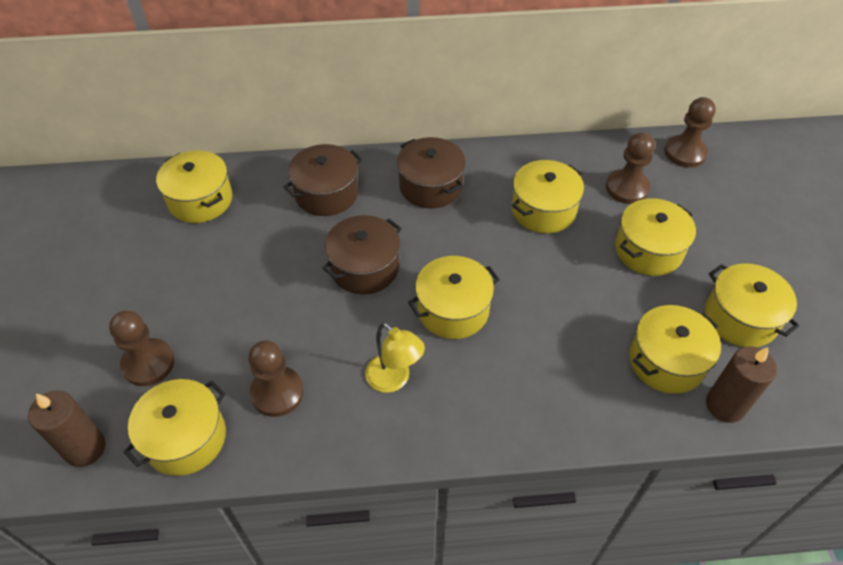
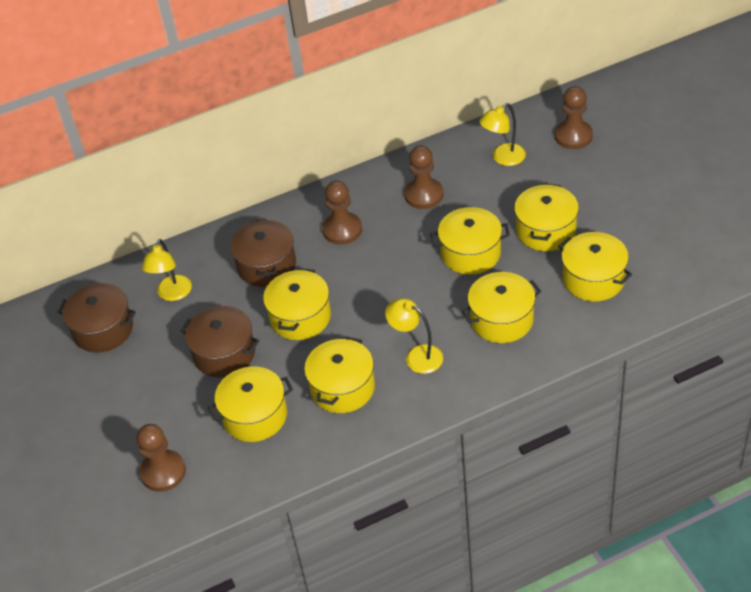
brown candle: [28,391,106,467] [706,347,777,423] = 2 -> none = 0
yellow lamp: [365,322,425,393] = 1 -> [142,239,192,301] [385,298,443,374] [479,103,526,166] = 3

